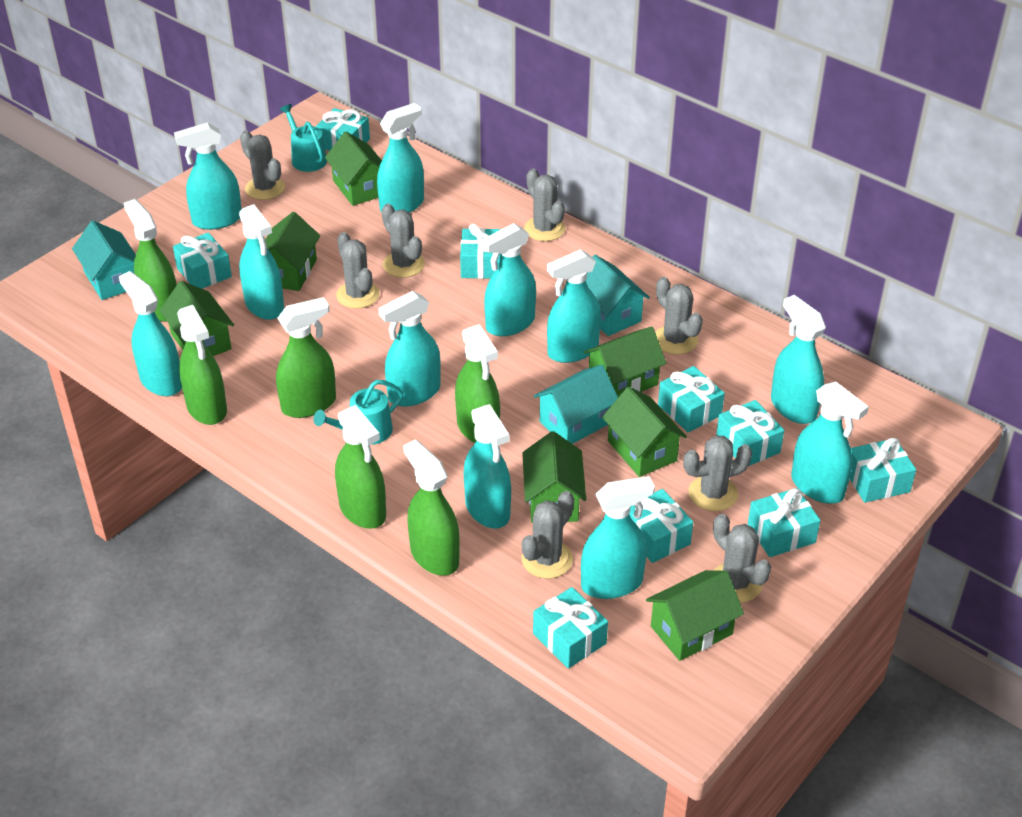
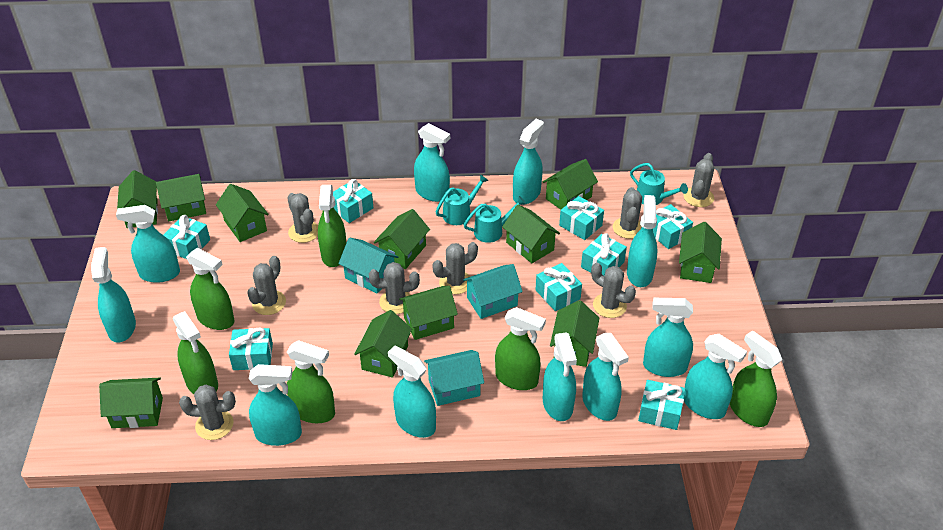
green house: [159,281,234,356] [265,212,320,291] [325,131,382,206] [522,431,586,523] [584,326,666,397] [602,387,687,477] [646,570,744,661] = 7 -> [99,378,163,428] [117,170,158,228] [156,174,206,222] [216,184,269,242] [355,310,412,378] [374,209,430,269] [399,286,458,340] [502,205,560,263] [543,159,598,210] [550,300,599,367] [679,222,722,283] = 11
turquoise gift: [173,232,232,289] [316,108,370,151] [460,224,501,279] [533,587,608,669] [629,489,693,563] [658,366,725,432] [716,400,784,466] [748,488,821,557] [850,438,916,503] = 9 -> [163,215,210,259] [229,327,273,370] [333,179,373,223] [535,263,582,311] [559,196,604,240] [581,233,627,276] [638,380,685,430] [653,204,693,249] = 8
turquoise watering can: [279,104,327,172] [313,380,404,445] = 2 -> [436,174,489,225] [464,196,526,243] [630,163,688,205] = 3

